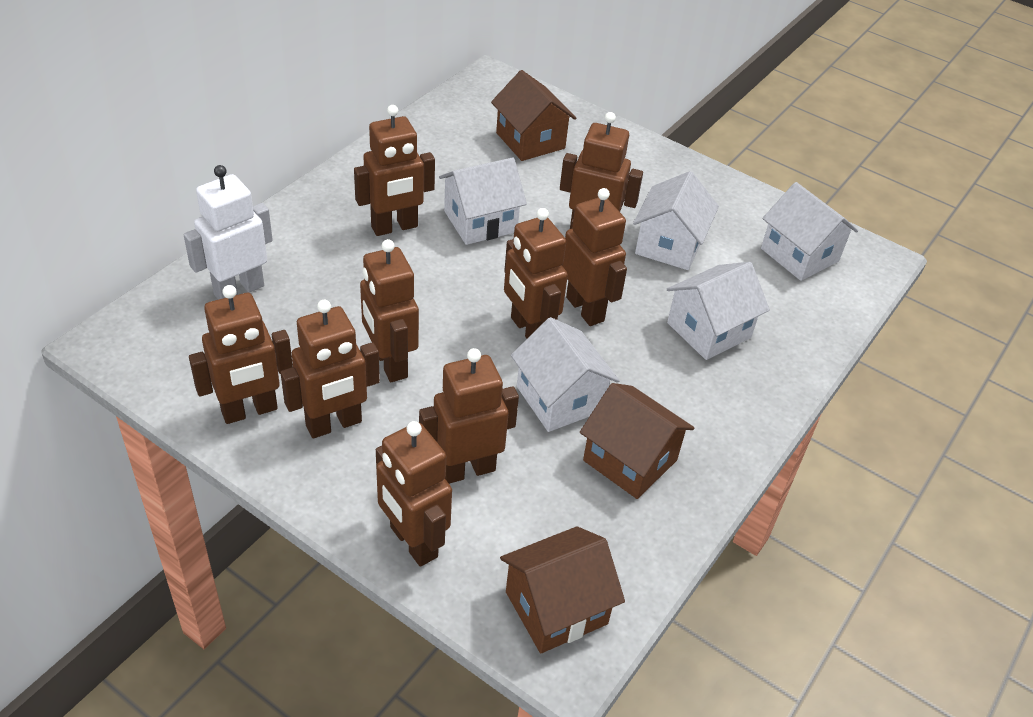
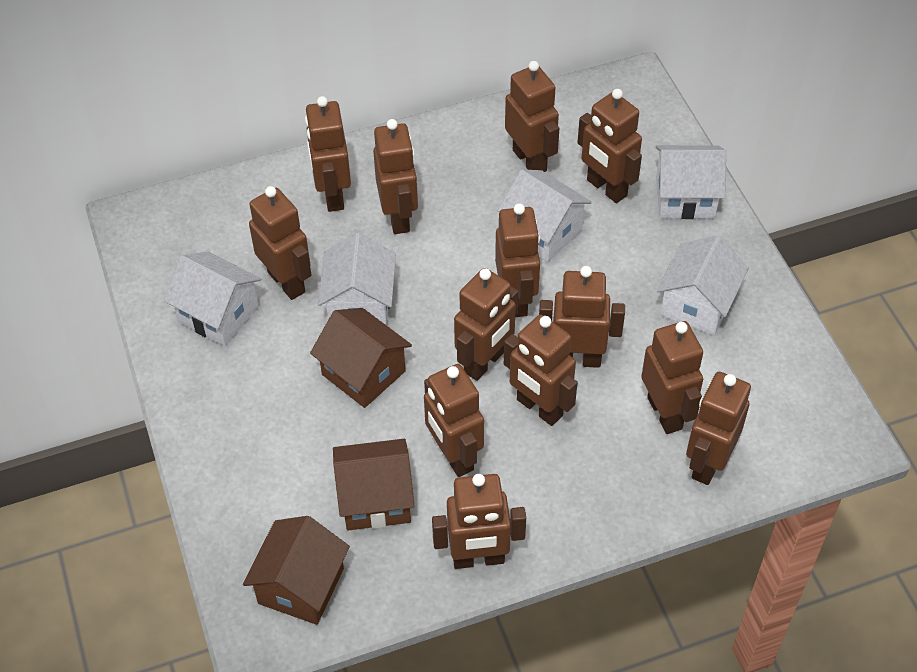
brown robot: [189,285,293,424] [280,300,380,438] [354,105,435,236] [360,239,419,382] [376,421,452,567] [419,348,519,484] [504,208,568,339] [560,112,643,227] [562,188,627,326] = 9 -> [249,186,311,300] [305,96,351,212] [373,119,418,234] [424,364,484,477] [432,474,526,569] [454,268,518,381] [495,203,540,317] [504,314,578,426] [505,61,559,172] [539,266,625,368] [577,89,642,203] [641,321,703,434] [686,372,751,485] = 13
white robot: [183,165,273,300] = 1 -> none = 0

